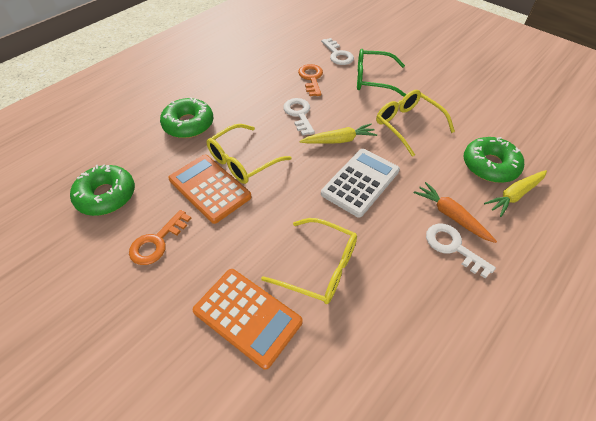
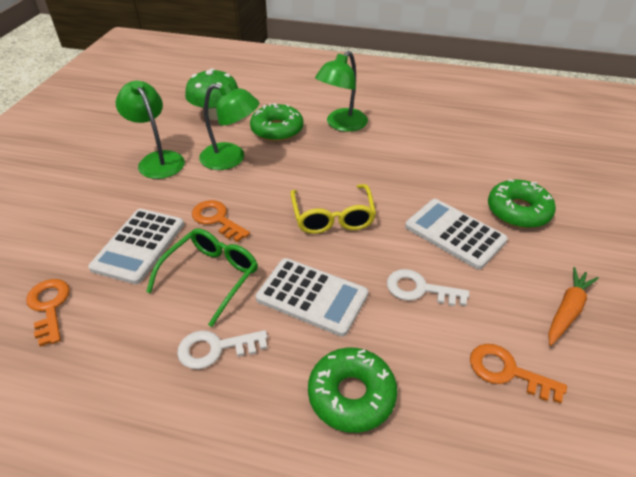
green lamp: none = 0 -> [116,80,185,179] [199,83,259,170] [315,51,368,132] = 3
green mushroom: none = 0 -> [185,68,238,120] = 1
orange calculator: [168,155,252,224] [193,269,303,370] = 2 -> none = 0
orange key: [129,210,191,265] [298,64,323,96] = 2 -> [26,279,70,347] [192,200,250,242] [470,344,567,404] = 3
white calculator: [321,149,400,218] = 1 -> [88,209,184,284] [256,258,368,337] [405,199,508,270] = 3
white key: [283,98,315,136] [321,38,354,65] [426,224,496,279] = 3 -> [177,330,268,369] [387,269,469,306] = 2
yellow carrot: [299,124,377,144] [484,170,547,217] = 2 -> none = 0
yellow glasses: [207,124,292,184] [261,218,357,304] [376,90,455,157] = 3 -> [291,184,376,234] = 1

